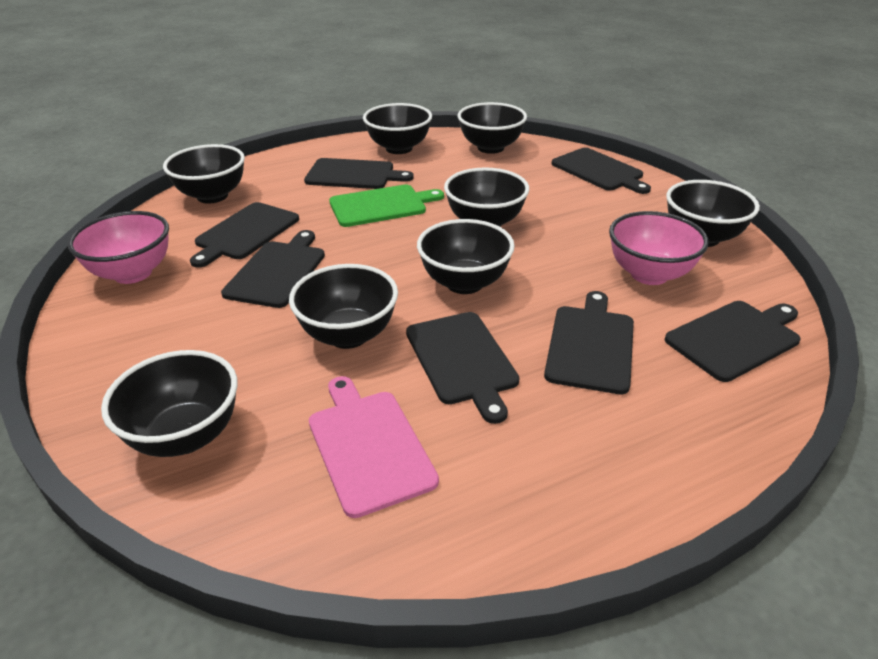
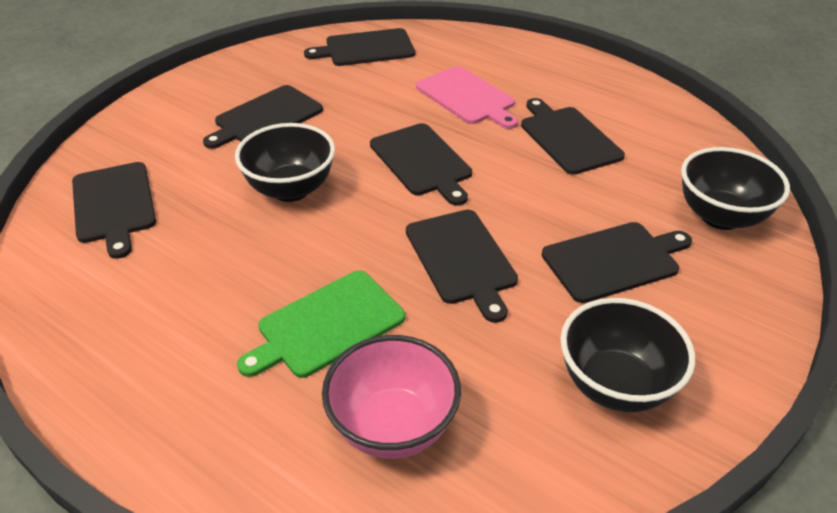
black bowl: [101,350,237,457] [163,144,245,204] [289,264,398,349] [363,103,432,154] [417,219,515,294] [444,167,529,227] [458,102,527,154] [666,180,760,247] = 8 -> [235,123,335,202] [560,298,695,412] [681,147,790,230] = 3
pink bowl: [68,211,169,284] [609,211,709,285] = 2 -> [322,335,461,459] = 1

